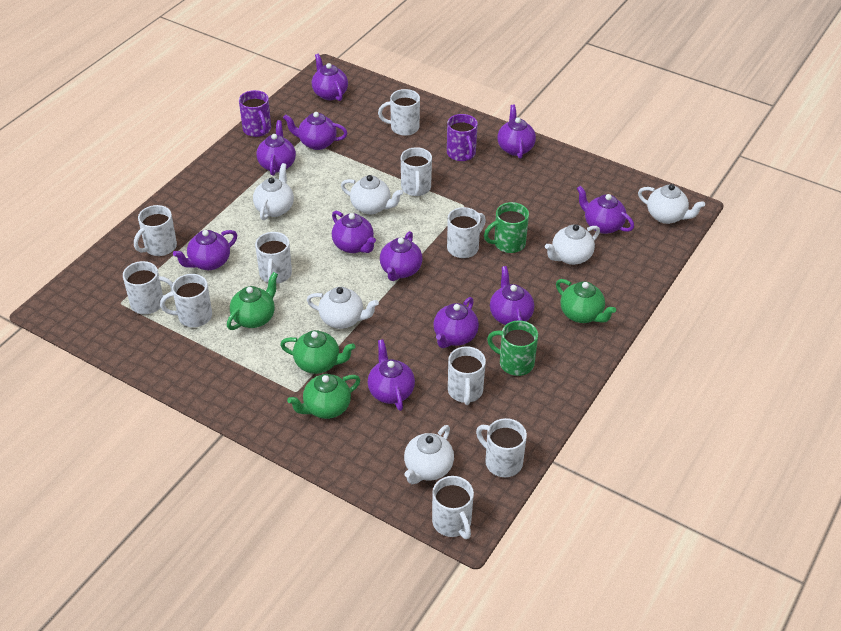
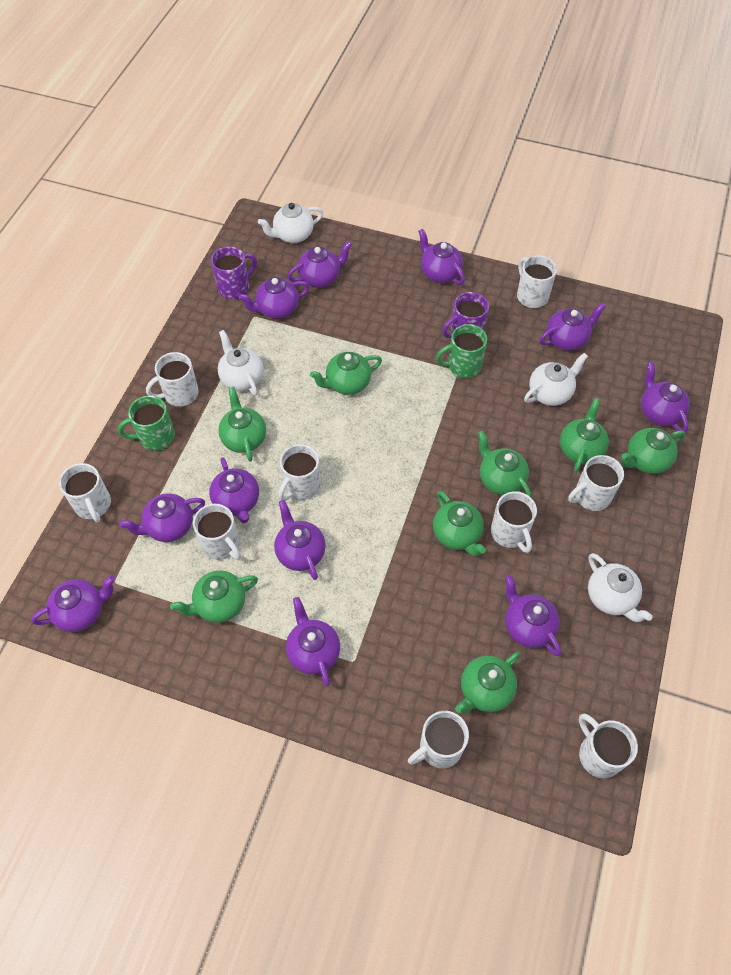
green teapot: [227,272,278,330] [280,330,355,374] [287,374,360,419] [556,279,616,323] = 4 -> [170,571,258,623] [218,387,266,461] [310,352,382,395] [433,491,486,556] [455,652,520,714] [478,431,531,497] [560,398,609,473] [622,428,685,474] = 8
white mug: [123,261,173,314] [134,205,177,256] [160,274,212,327] [255,232,292,284] [378,89,420,136] [401,147,432,196] [432,476,474,539] [447,207,486,258] [448,346,486,405] [476,418,527,477] = 10 -> [59,463,111,523] [146,352,199,407] [193,504,241,560] [278,444,321,501] [408,711,469,769] [491,491,537,553] [517,255,557,308] [568,455,624,511] [579,714,638,778] = 9
white teapot: [253,163,294,220] [307,287,379,329] [341,175,403,215] [404,425,454,484] [545,224,600,265] [638,184,705,224] = 6 -> [218,330,263,396] [258,203,323,243] [524,353,588,406] [588,553,653,622] = 4

